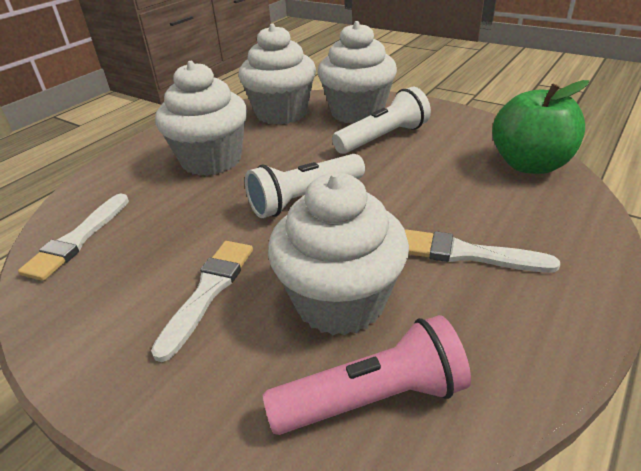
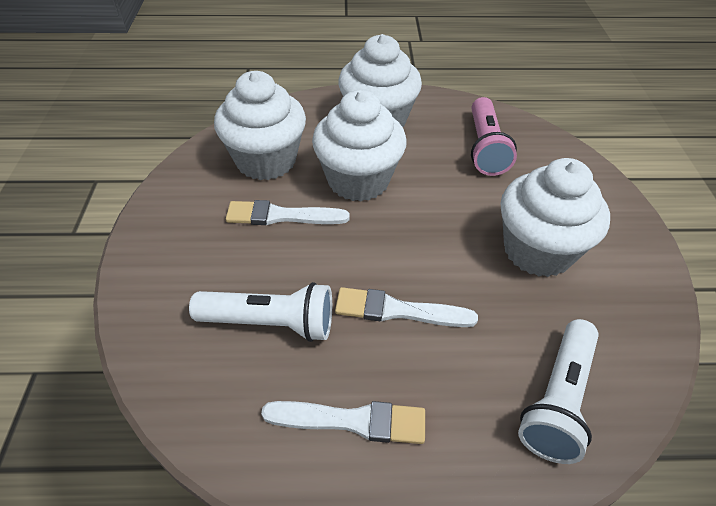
green apple: [492,80,589,174] = 1 -> none = 0

